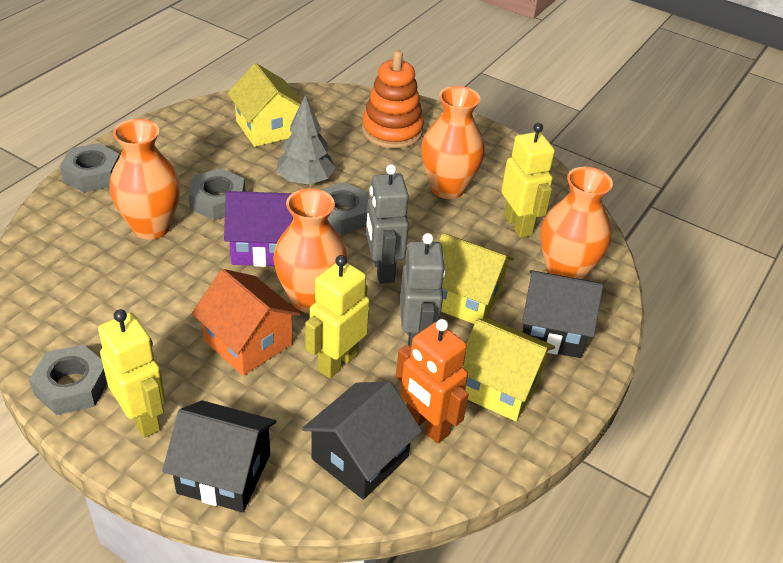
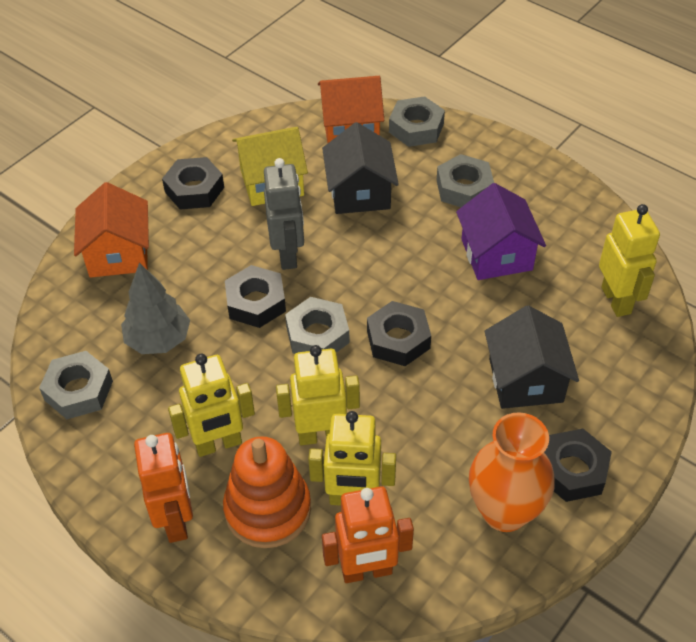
black house: [162,400,276,512] [302,381,422,500] [522,270,603,358] = 3 -> [322,122,399,214] [485,305,579,409] = 2
black nut: none = 0 -> [162,157,224,210] [225,265,286,328] [367,301,431,366] [544,429,612,502] = 4
grey robot: [366,164,409,284] [400,233,446,346] = 2 -> [264,158,304,270] = 1
orange house: [192,269,301,376] = 1 -> [74,182,149,278] [318,76,384,144] = 2
orange robot: [396,319,469,444] = 1 -> [134,433,193,543] [322,486,414,583] = 2
orange vase: [109,119,180,239] [273,188,347,313] [421,86,485,199] [540,167,613,280] = 4 -> [469,412,555,532] = 1
yellow house: [228,63,302,147] [439,233,514,324] [462,318,555,421] = 3 -> [232,127,308,206] = 1
yellow robot: [98,309,166,438] [305,255,370,378] [501,123,555,238] = 3 -> [168,354,255,457] [276,345,360,445] [308,411,396,506] [599,204,660,317] = 4

